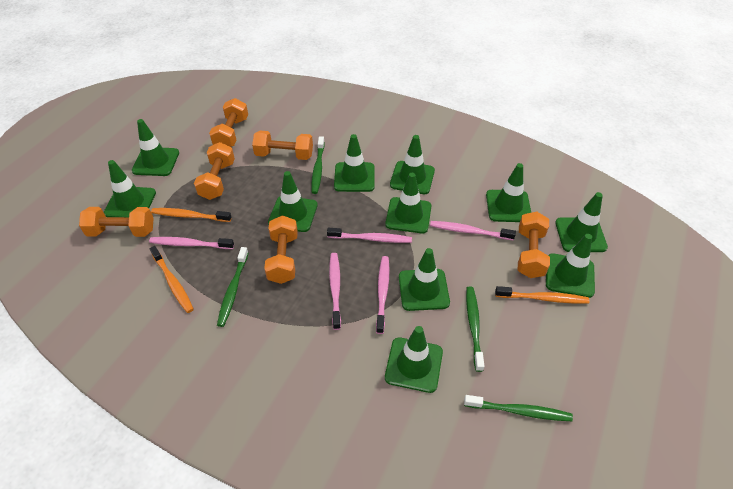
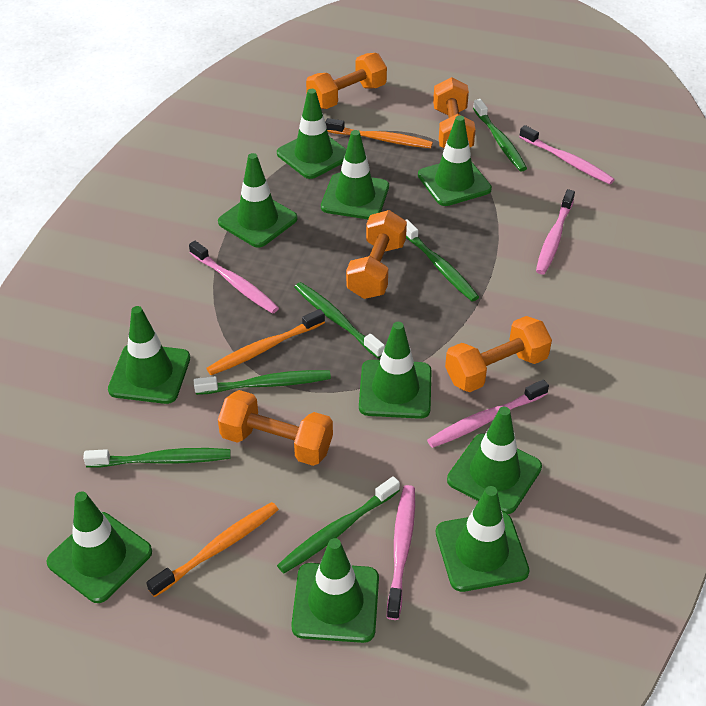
green toothbrush: [217,247,248,327] [311,136,325,194] [464,395,573,421] [466,286,485,372] = 4 -> [83,448,231,468] [194,370,331,395] [277,476,400,573] [294,282,385,359] [405,219,479,302] [473,99,527,172] = 6
green traffic cone: [104,160,156,217] [132,119,179,176] [268,171,318,232] [334,134,375,192] [385,173,431,233] [385,326,443,393] [390,135,435,194] [399,248,450,311] [486,163,531,222] [546,234,595,298] [555,192,608,252] = 11 -> [47,492,152,603] [108,306,190,404] [218,153,298,248] [277,89,347,179] [291,538,379,643] [321,130,389,219] [359,322,432,419] [418,115,492,206] [436,486,529,592] [447,407,542,514] = 10
orange dumbbell: [79,207,154,237] [194,142,235,200] [209,98,248,147] [252,131,313,160] [264,215,298,284] [518,211,550,278] = 6 -> [218,390,333,466] [306,53,387,109] [346,210,407,299] [433,77,476,148] [445,316,552,392] = 5

